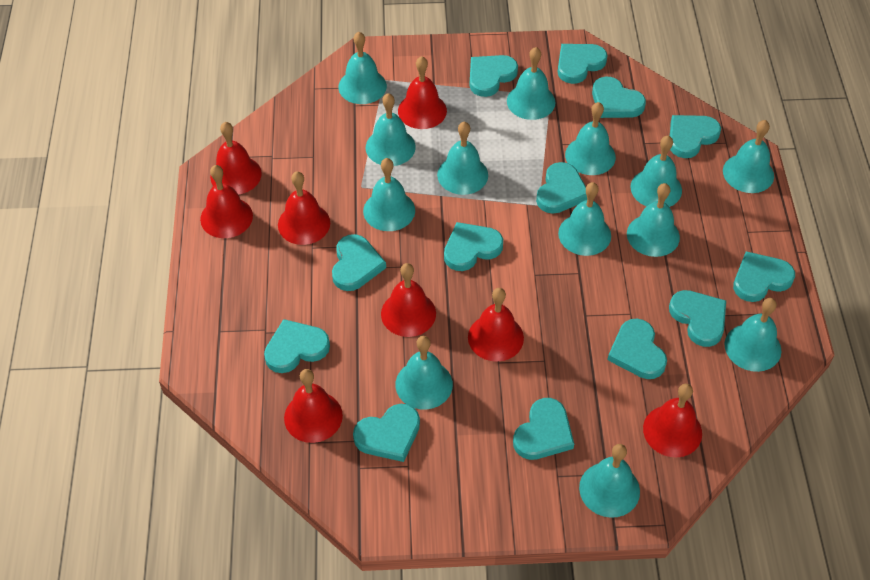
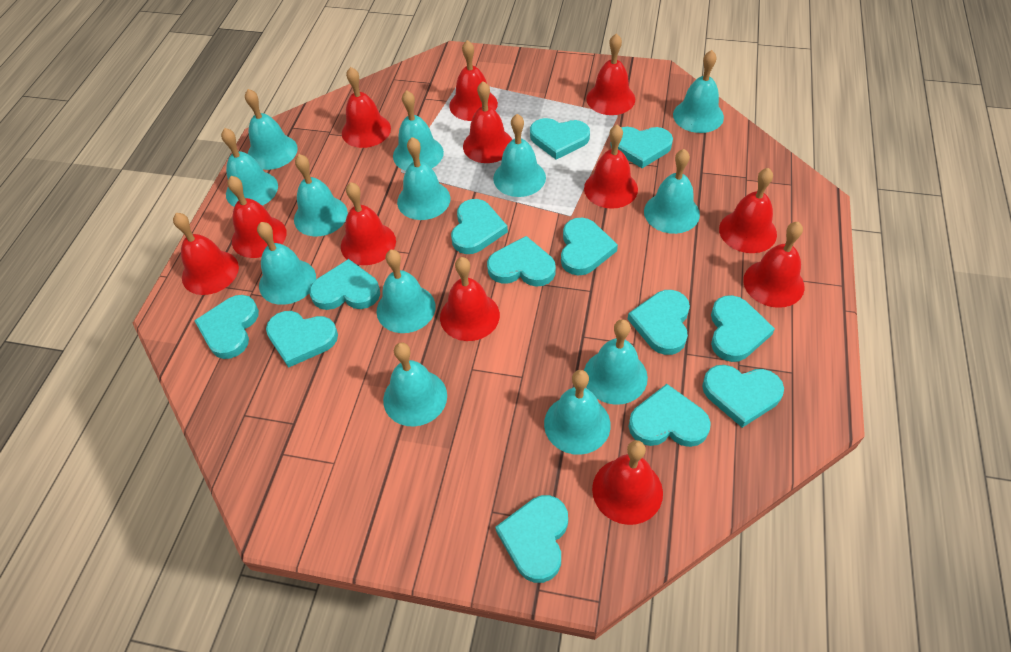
red bell: [200,165,253,238] [210,122,262,195] [278,171,330,245] [284,369,343,443] [381,263,436,337] [398,56,447,129] [468,288,524,362] [643,383,702,457] = 8 -> [173,213,239,295] [227,176,287,258] [341,182,396,265] [342,67,391,148] [440,257,500,341] [449,40,498,121] [463,81,512,163] [584,125,638,209] [586,33,635,115] [592,440,663,525] [719,168,777,253] [743,222,805,308] = 12

